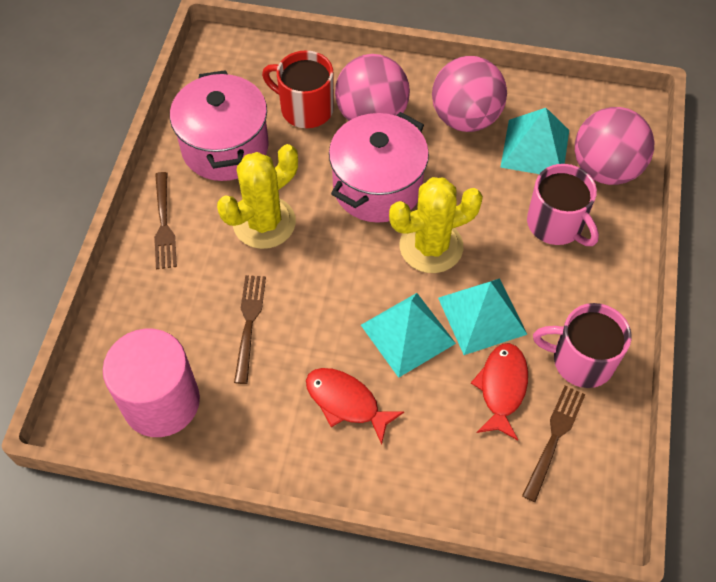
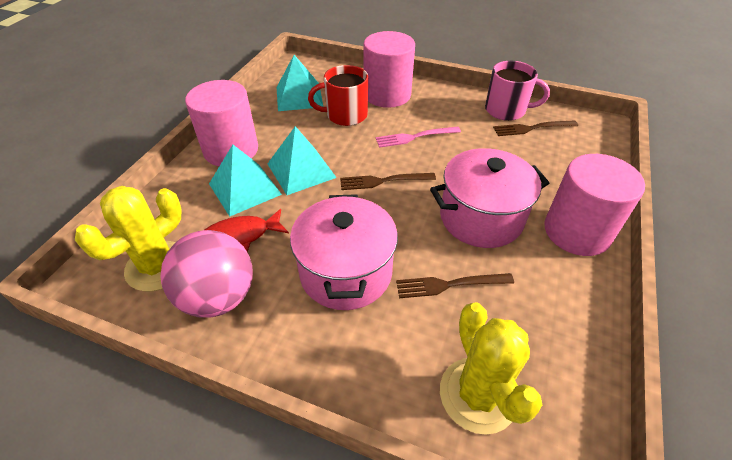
pink ball: [335,54,410,121] [432,56,507,132] [575,107,654,185] = 3 -> [160,230,253,318] = 1
pink cylinder: [103,329,200,437] = 1 -> [185,80,258,166] [364,31,415,108] [544,154,645,256] = 3
pink fork: none = 0 -> [376,127,461,148] = 1
pink mug: [527,164,599,246] [533,303,632,388] = 2 -> [485,61,550,121] = 1
red fish: [306,368,404,445] [471,343,528,440] = 2 -> [205,209,289,252] = 1

